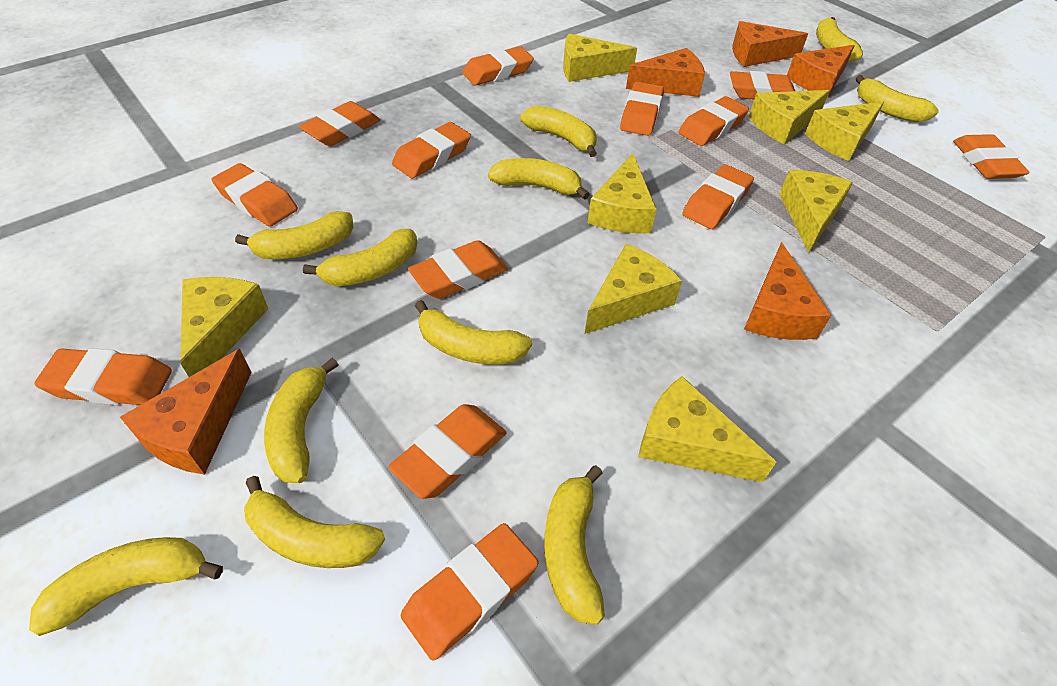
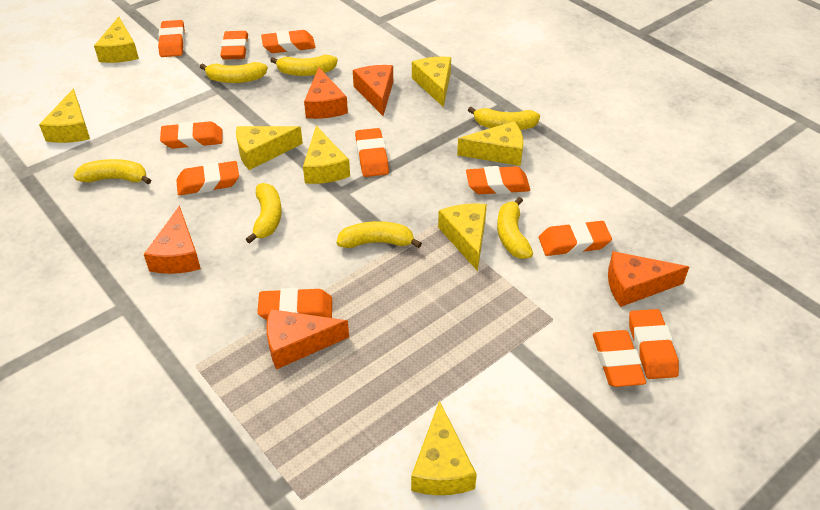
orange eraser: [34,348,172,405] [212,163,298,227] [299,101,380,146] [388,404,507,499] [392,122,471,178] [401,523,538,661] [408,240,508,299] [462,46,534,85] [620,82,664,136] [678,96,749,146] [682,165,754,229] [730,71,795,99] [953,134,1030,179] = 13 -> [158,20,185,57] [160,121,222,149] [176,161,239,195] [220,31,248,60] [257,288,332,320] [261,30,316,53] [355,128,389,177] [466,166,530,194] [539,221,612,256] [593,330,646,387] [629,309,679,379] = 11
yellow banana: [29,537,223,636] [235,211,354,259] [244,476,385,568] [264,358,339,483] [303,229,417,286] [415,300,532,364] [488,158,590,200] [520,106,597,157] [544,465,605,625] [816,17,863,62] [856,75,938,122] = 11 -> [74,159,151,184] [200,62,268,83] [246,183,282,244] [270,55,338,76] [337,221,422,248] [468,106,540,130] [497,197,533,259] = 7

